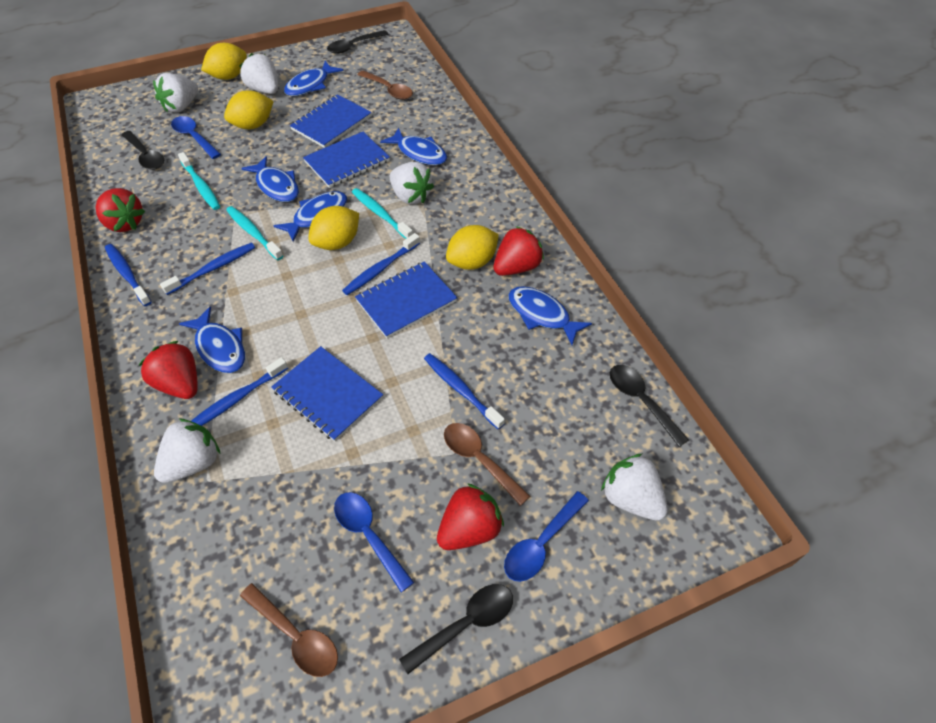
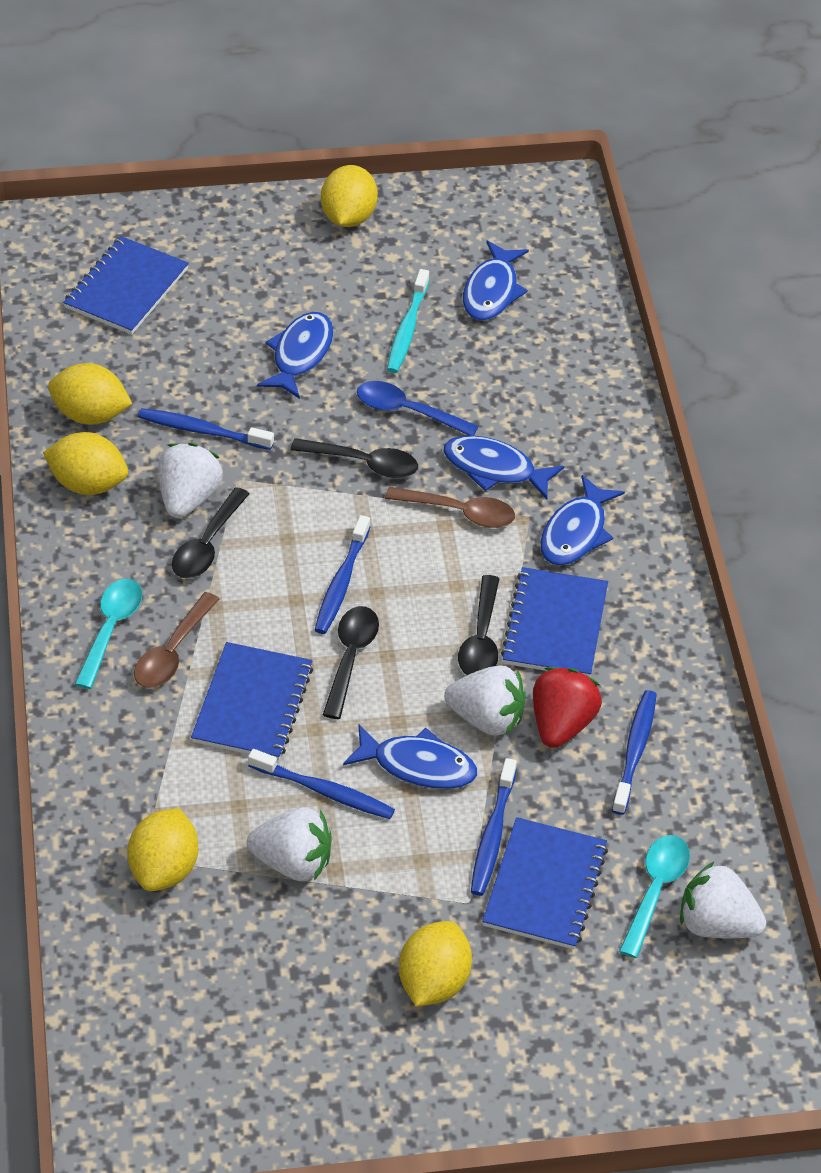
blue fish: [179,306,245,373] [241,156,299,202] [274,191,347,242] [284,61,343,96] [380,127,447,165] [508,286,592,345] = 6 -> [257,312,334,399] [343,725,477,789] [443,435,564,500] [463,240,529,321] [540,475,625,566] = 5
blue spoon: [171,116,221,159] [334,492,414,592] [504,491,589,582] = 3 -> [357,381,479,436] = 1
brown spoon: [240,583,338,677] [357,71,413,100] [444,423,530,506] = 3 -> [134,592,219,688] [385,487,515,528] = 2
red strawberry: [96,188,145,232] [138,341,198,399] [437,483,504,550] [493,226,544,276] = 4 -> [533,667,602,748] = 1
turquoise spoon: none = 0 -> [75,579,142,689] [619,835,690,958] = 2
turquoise toothbrush: [178,152,220,210] [226,206,283,260] [352,188,413,239] = 3 -> [387,269,429,373] = 1
white strawberry: [153,73,198,113] [154,418,220,483] [239,53,278,94] [390,162,434,204] [601,454,668,520] = 5 -> [158,443,223,518] [247,807,332,881] [444,665,526,736] [680,862,766,938] = 4
yellow lemon: [201,43,247,80] [224,90,274,129] [308,206,359,250] [446,225,499,270] = 4 -> [43,432,128,495] [48,363,132,425] [127,808,198,891] [321,165,378,227] [399,921,472,1007] = 5

